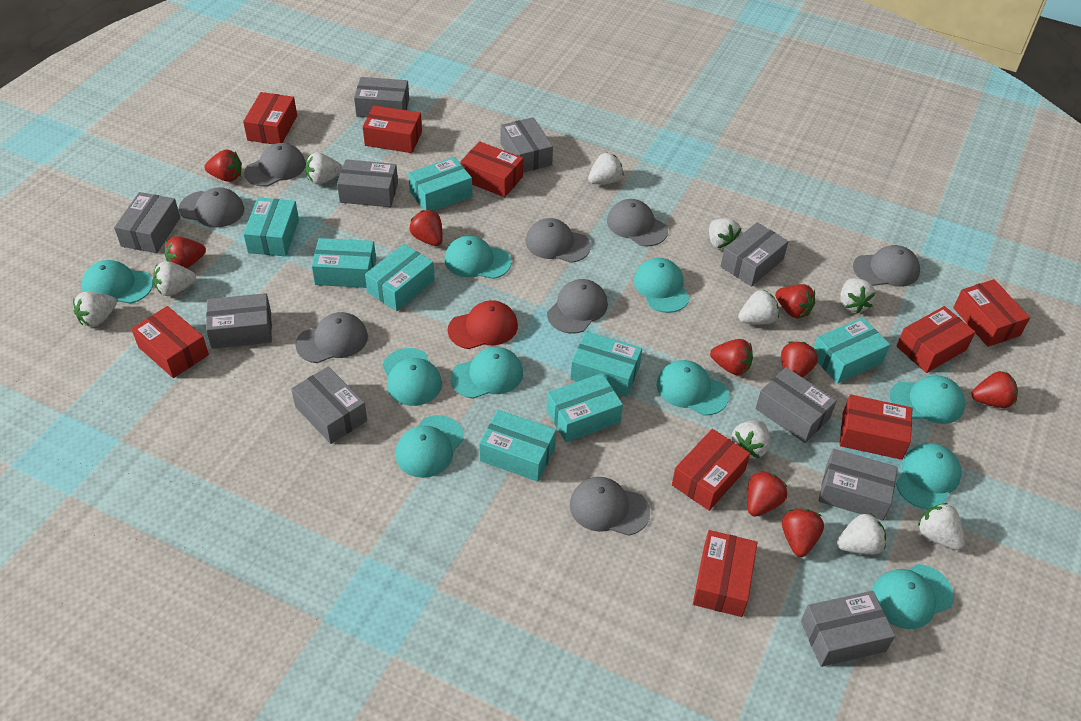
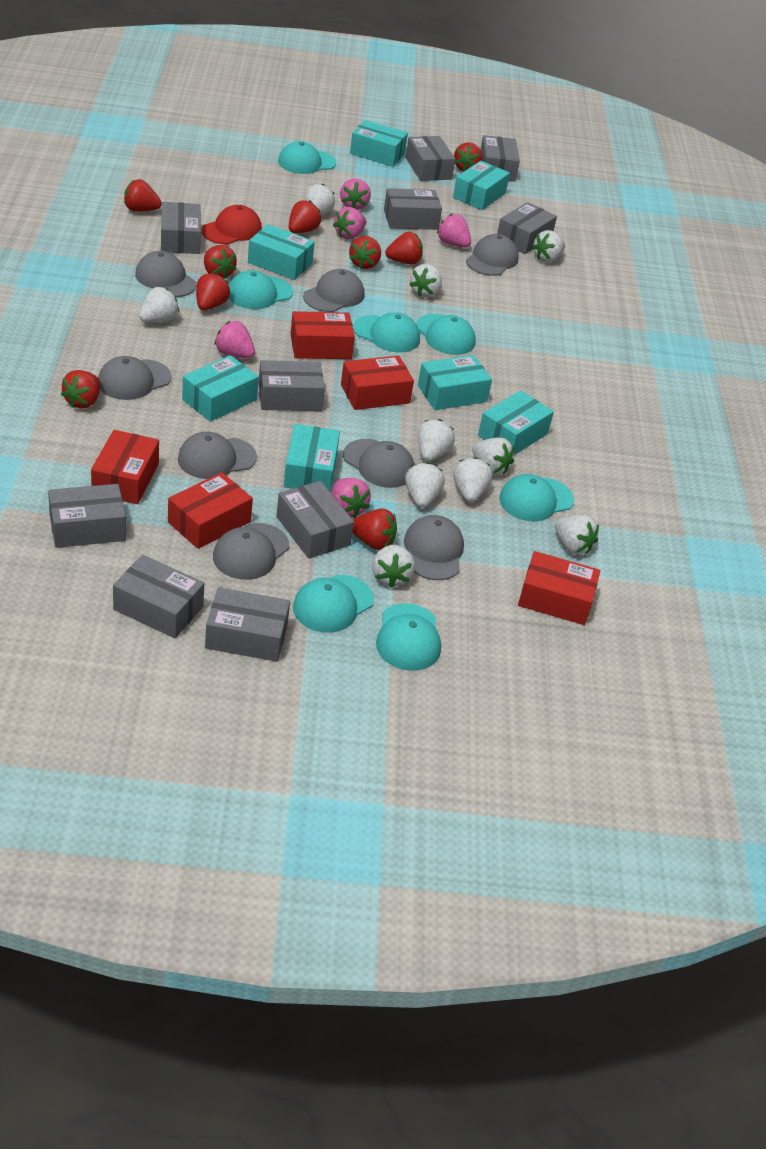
pink strawberry: none = 0 -> [214,321,255,358] [331,478,371,518] [333,207,366,239] [340,179,371,210] [437,213,471,247] = 5
red box: [131,306,209,378] [243,92,297,144] [363,105,422,153] [460,141,523,197] [672,429,750,511] [693,530,757,617] [840,394,912,460] [896,306,975,373] [953,279,1030,347] = 9 -> [91,430,159,504] [168,472,253,549] [291,311,355,359] [341,356,414,410] [518,551,600,625] = 5
turquoise box: [243,198,299,256] [312,238,376,288] [365,244,435,311] [408,157,472,211] [479,410,556,482] [546,373,623,442] [570,331,642,397] [814,317,890,384] = 8 -> [182,355,259,422] [248,224,315,280] [284,424,340,491] [350,120,408,167] [418,355,492,410] [453,161,510,210] [478,391,554,455] = 7
turquoise cap: [82,260,153,304] [382,348,442,406] [395,415,464,478] [444,236,512,279] [450,347,523,399] [634,258,690,313] [657,360,729,416] [872,564,954,629] [889,376,965,424] [896,443,962,509] = 10 -> [229,270,293,309] [278,141,336,174] [293,575,374,633] [353,312,420,352] [376,603,441,671] [416,314,476,355] [499,474,574,522] = 7

